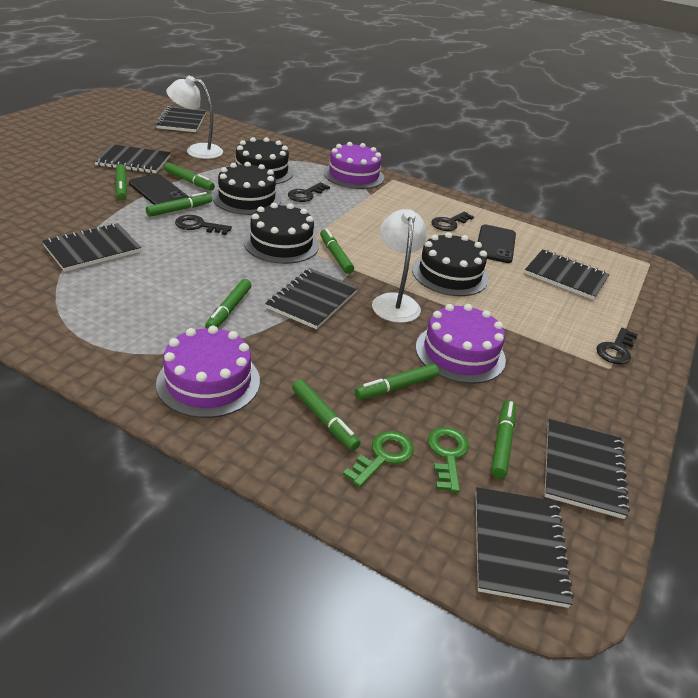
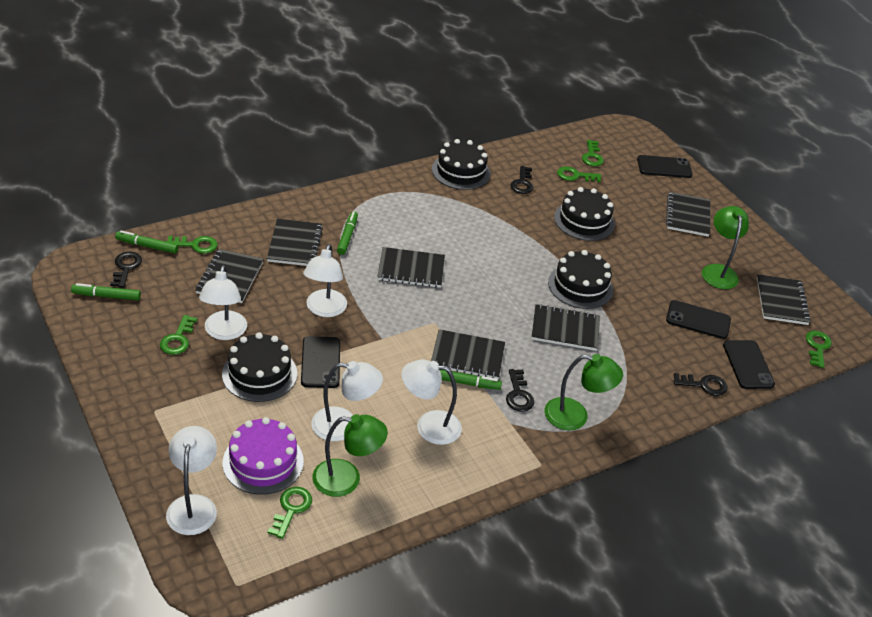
black phone: [129,174,189,205] [478,224,516,263] = 2 -> [301,336,340,388] [637,155,693,178] [666,300,731,339] [723,340,775,389] = 4
green key: [343,431,414,488] [428,427,469,493] = 2 -> [160,315,197,355] [166,236,218,254] [268,487,312,539] [557,166,601,182] [582,140,604,166] [806,331,832,368] = 6
green lamp: none = 0 -> [313,414,388,497] [545,354,623,430] [702,206,749,289] = 3
green marker: [115,164,127,200] [146,192,212,217] [164,163,215,191] [205,279,252,328] [292,379,360,451] [320,229,354,274] [355,364,439,400] [491,401,516,479] = 8 -> [71,283,141,300] [115,230,178,254] [337,211,358,255] [440,370,502,390] = 4
purple cake: [156,326,260,418] [324,142,384,189] [416,304,506,384] = 3 -> [223,417,304,495] = 1
white lamp: [166,76,223,159] [372,209,427,323] = 2 -> [166,426,217,535] [199,265,247,340] [303,244,347,317] [311,361,383,441] [401,359,462,445] = 5

